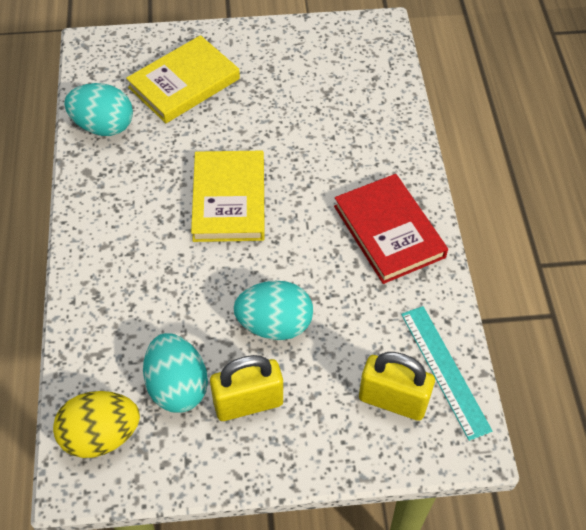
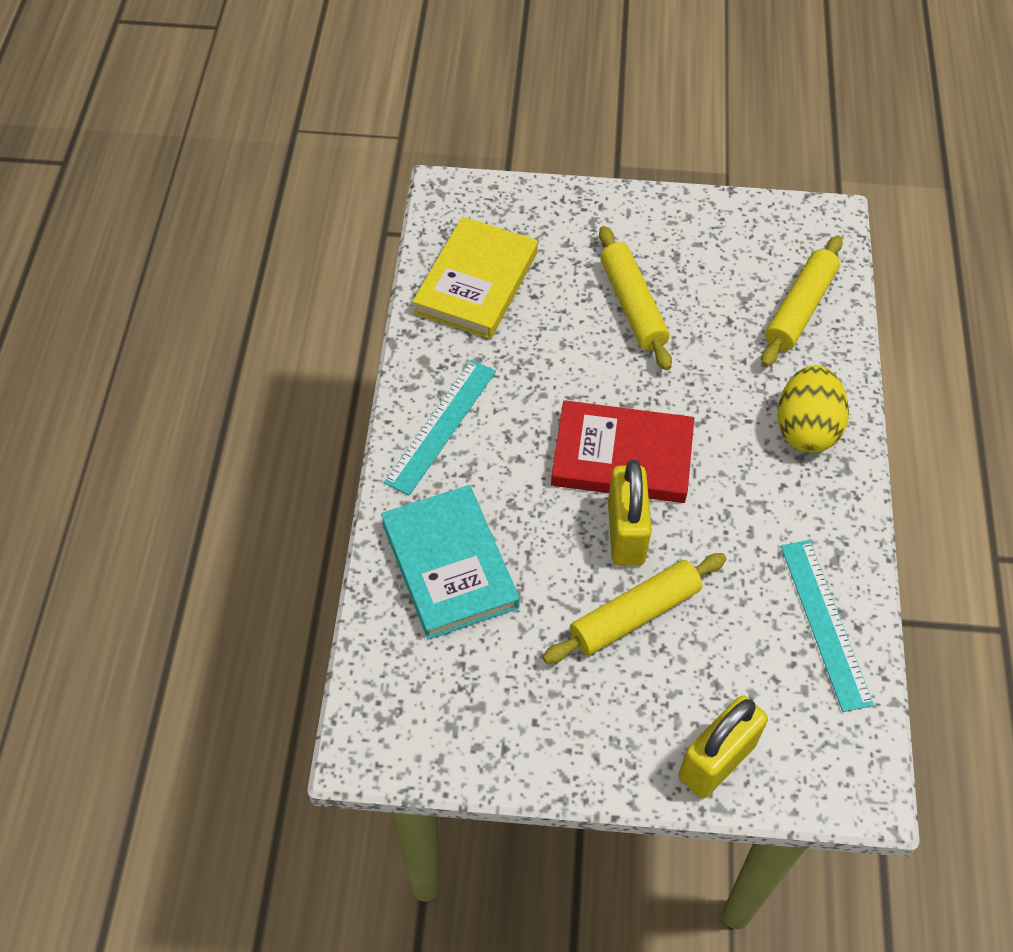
turquoise book: none = 0 -> [381,485,520,640] = 1
turquoise egg: [64,83,133,136] [143,333,208,412] [233,281,313,340] = 3 -> none = 0
turquoise ruler: [401,306,492,441] = 1 -> [384,360,496,496] [781,540,874,712] = 2
yellow book: [126,35,240,123] [191,151,265,242] = 2 -> [412,216,538,339] = 1
yellow rolling pin: none = 0 -> [543,553,727,664] [599,226,672,370] [761,235,843,367] = 3

